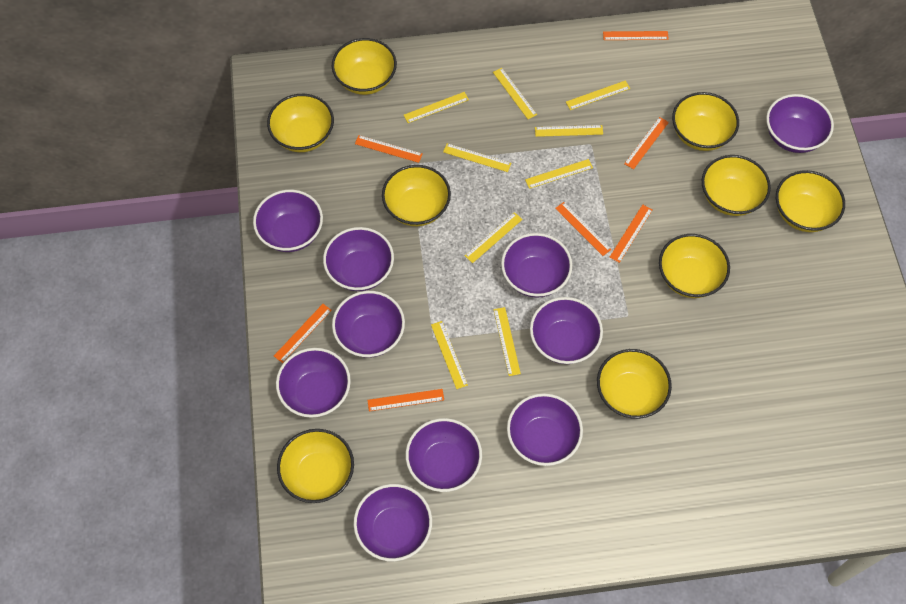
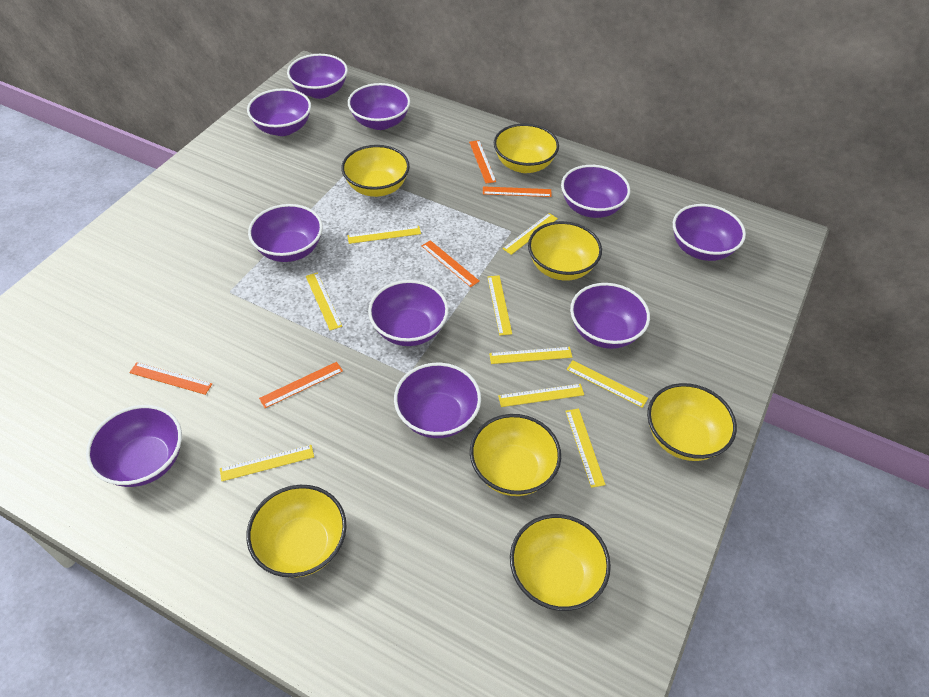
orange ruler: [274,304,332,363] [355,135,422,163] [367,389,444,411] [555,202,611,256] [603,31,669,40] [609,205,653,263] [624,117,669,169] = 7 -> [129,362,212,395] [259,362,343,408] [422,240,480,287] [469,140,496,184] [483,186,552,197] = 5
yellow bowl: [267,94,334,152] [277,429,354,503] [332,38,397,95] [382,165,451,226] [597,349,672,419] [659,234,730,298] [672,92,739,151] [702,155,771,216] [776,170,845,232] = 9 -> [246,485,347,578] [341,145,410,197] [470,414,561,496] [494,124,559,173] [510,514,611,611] [528,221,602,281] [647,383,737,461] = 7

